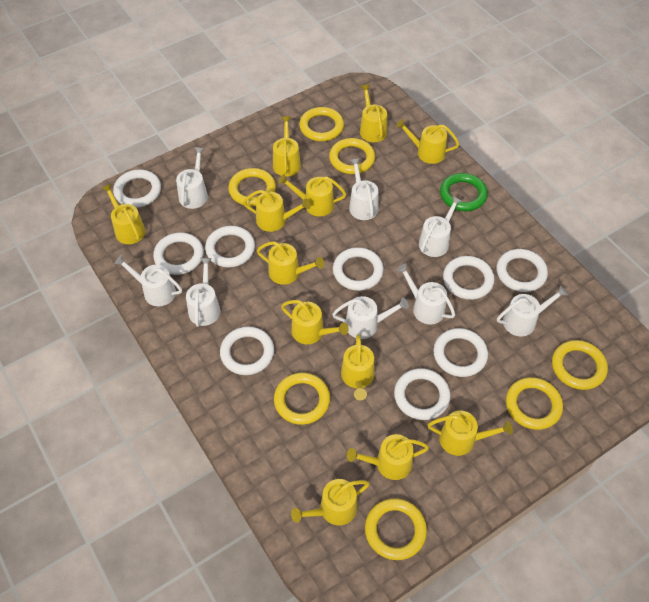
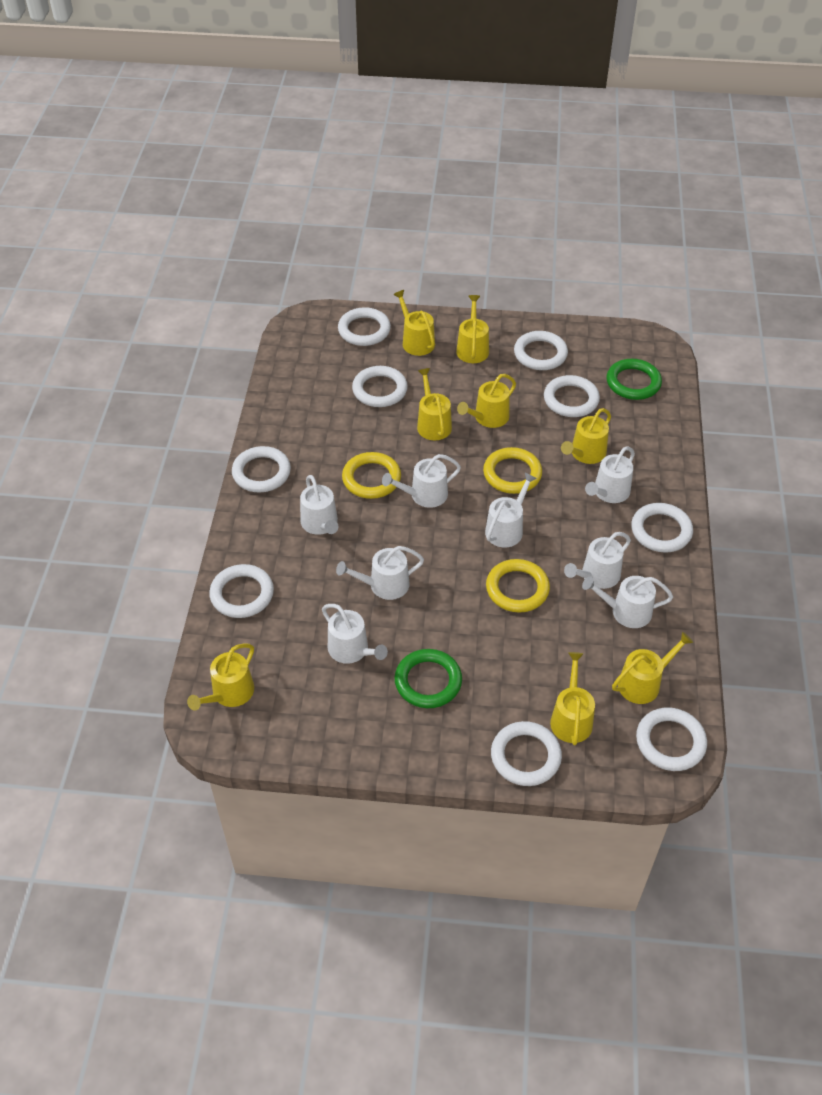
green ring: [440,173,488,211] = 1 -> [395,649,462,708] [607,359,662,400] = 2
yellow ring: [228,168,276,206] [274,373,330,425] [299,107,344,141] [329,138,375,174] [365,498,427,560] [506,377,563,430] [552,340,608,390] = 7 -> [342,452,401,499] [483,447,542,494] [486,559,550,613] = 3
yellow watering can: [101,184,146,244] [243,190,311,232] [257,241,324,285] [273,116,301,177] [278,174,346,216] [281,300,349,344] [291,479,370,526] [341,334,375,401] [347,434,429,480] [360,84,387,142] [396,119,459,164] [428,411,513,456] = 12 -> [187,643,254,710] [393,290,435,356] [417,368,452,440] [456,295,489,363] [457,374,516,428] [550,652,595,746] [561,408,611,464] [612,632,693,704] = 8

